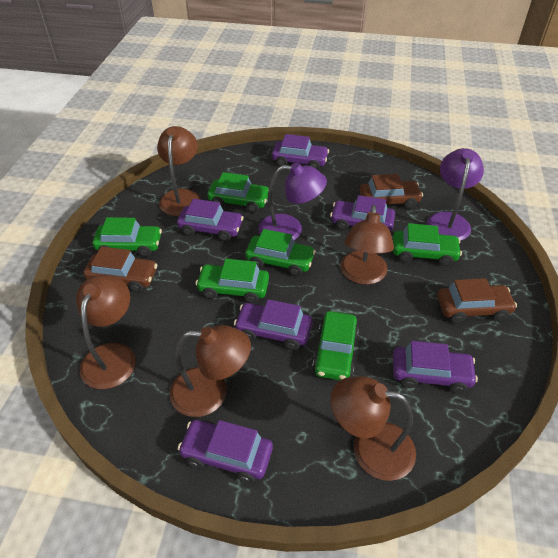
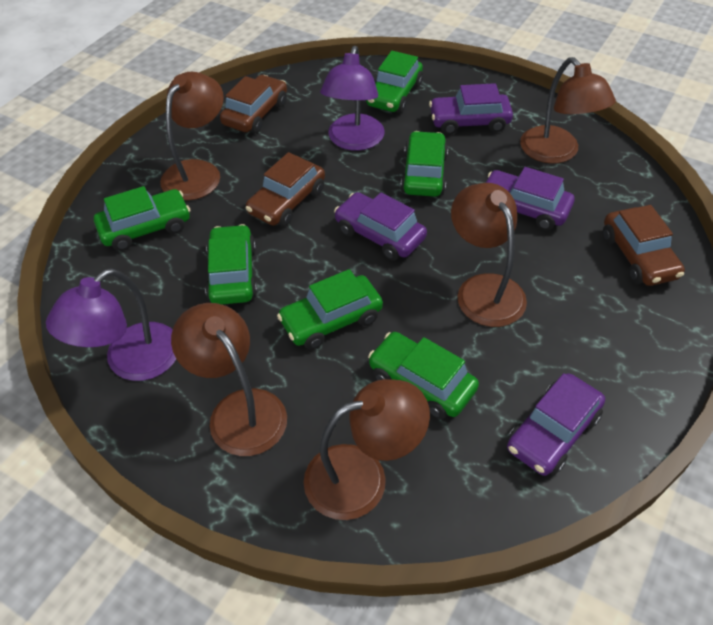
purple car: [177,199,244,241] [178,420,273,483] [234,299,313,350] [272,134,329,170] [330,195,395,231] [393,341,478,393] = 6 -> [334,192,427,261] [429,83,513,135] [486,167,575,230] [507,373,605,476] = 4

